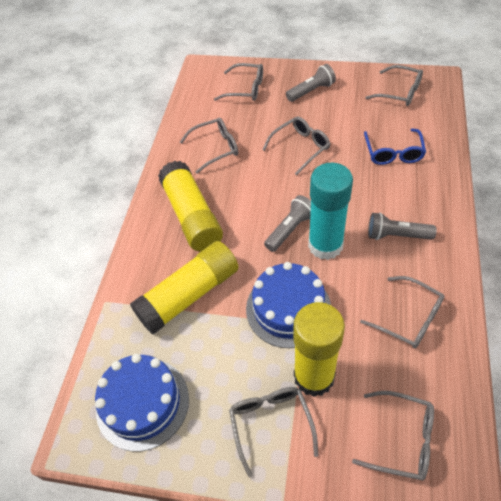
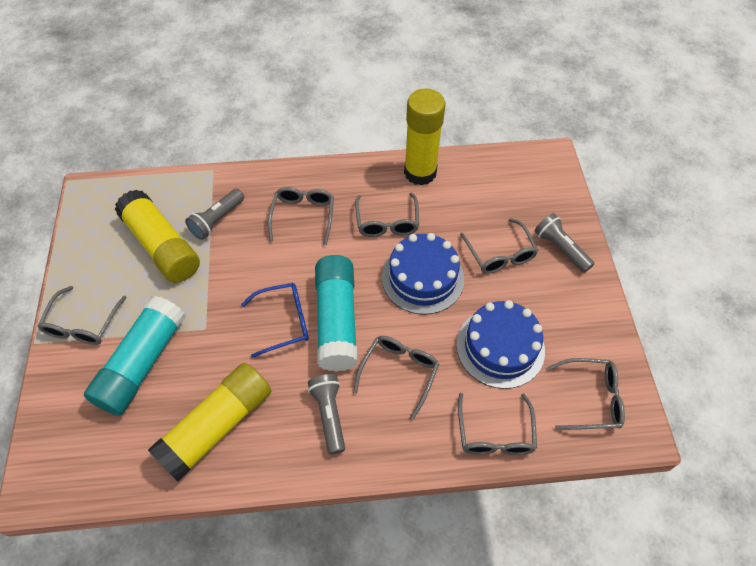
turquoise glue stick: [308,163,353,260] = 1 -> [84,296,185,415] [315,255,358,371] = 2

